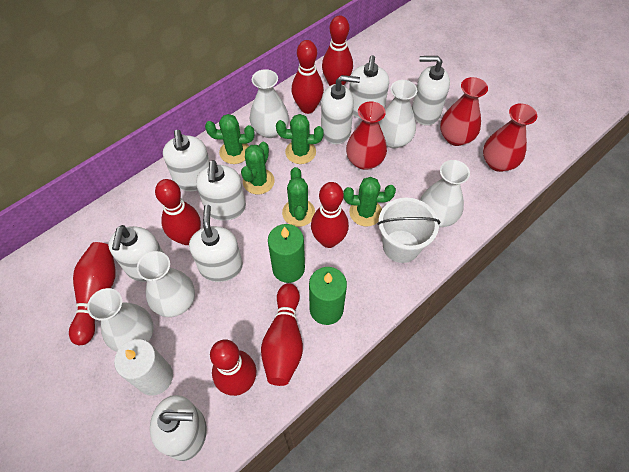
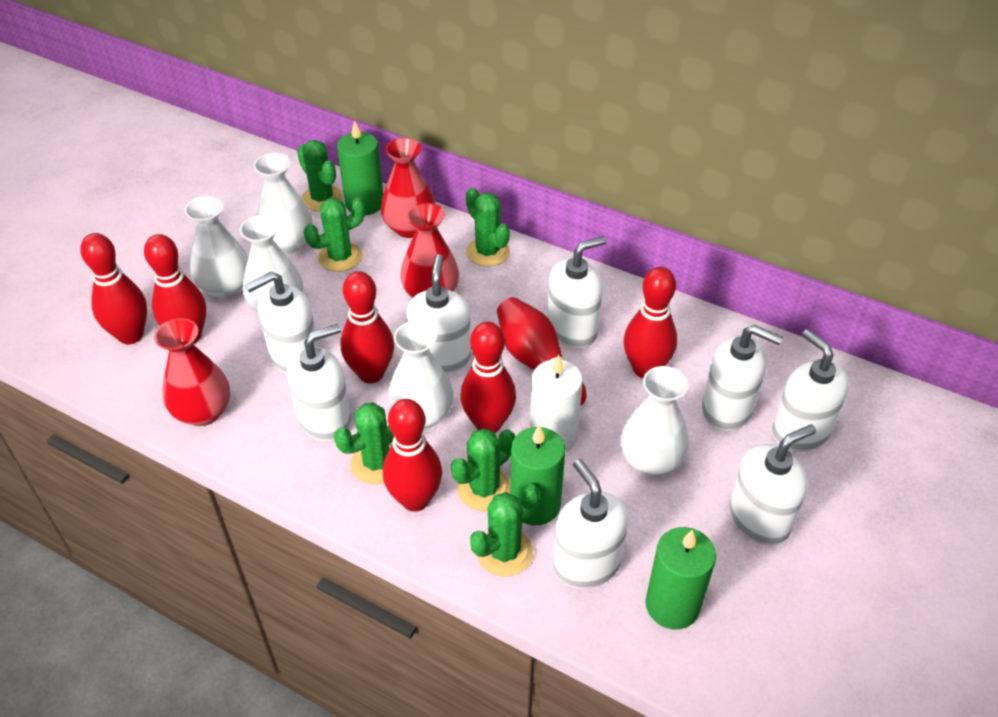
green cactus: [205,114,254,164] [241,142,275,194] [276,114,324,164] [282,167,315,227] [343,177,396,227] = 5 -> [297,140,343,212] [304,198,365,272] [334,402,394,484] [451,428,515,511] [466,188,510,267] [470,485,540,577] = 6
green candle: [268,224,305,283] [309,267,347,325] = 2 -> [337,120,383,215] [510,425,565,525] [646,527,716,629] = 3
white bucket: [377,198,441,263] = 1 -> none = 0

